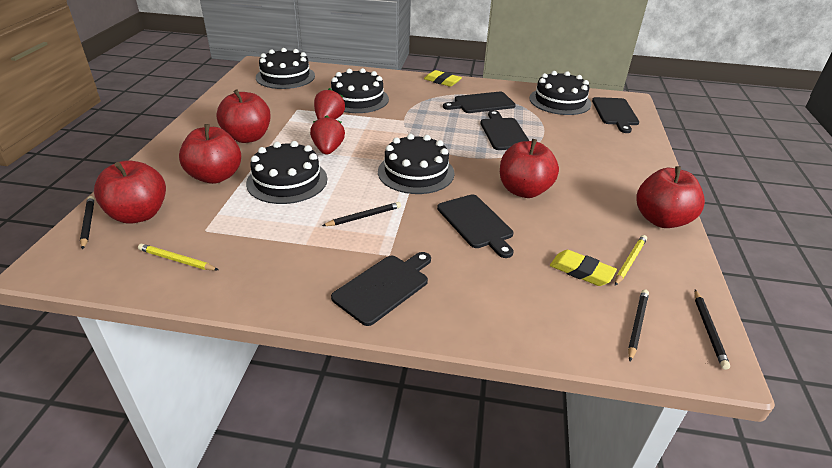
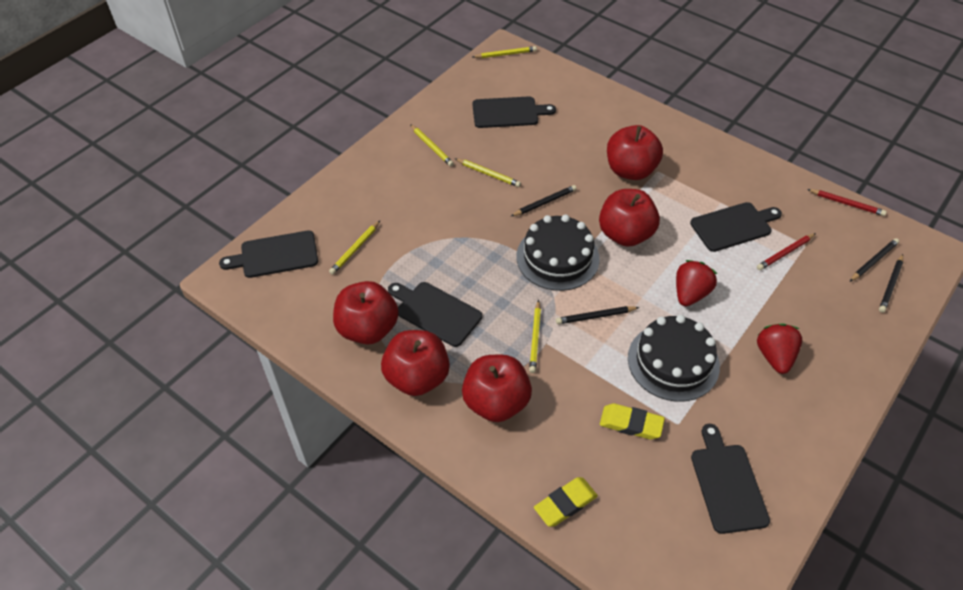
black cake: [246,141,327,204] [256,48,315,89] [331,68,389,113] [378,134,454,194] [529,71,591,115] = 5 -> [516,215,600,291] [628,315,720,402] = 2
red pencil: none = 0 -> [757,233,816,270] [807,189,887,216] = 2
yellow pencil: [138,244,218,271] [615,235,647,286] = 2 -> [329,221,380,275] [410,124,454,166] [454,158,521,187] [472,46,537,58] [529,300,541,373] = 5

